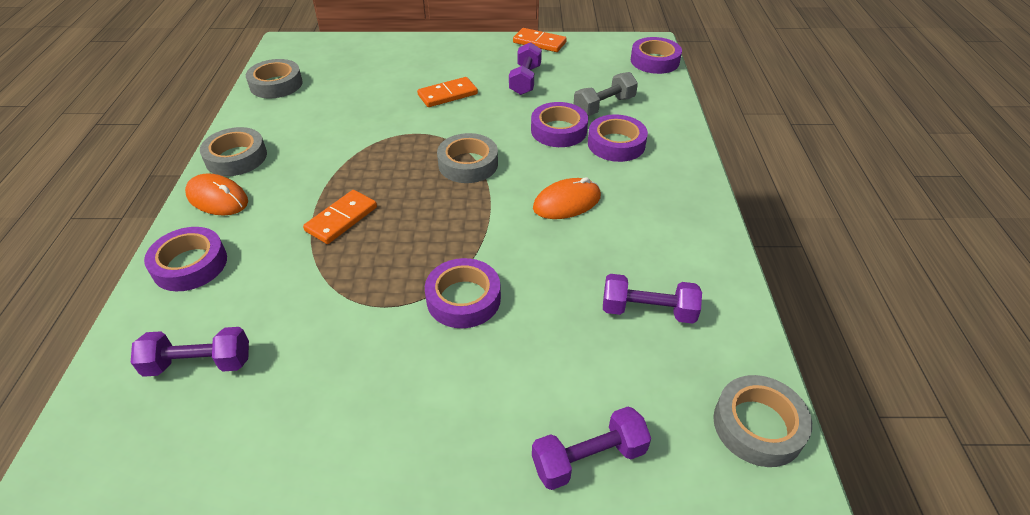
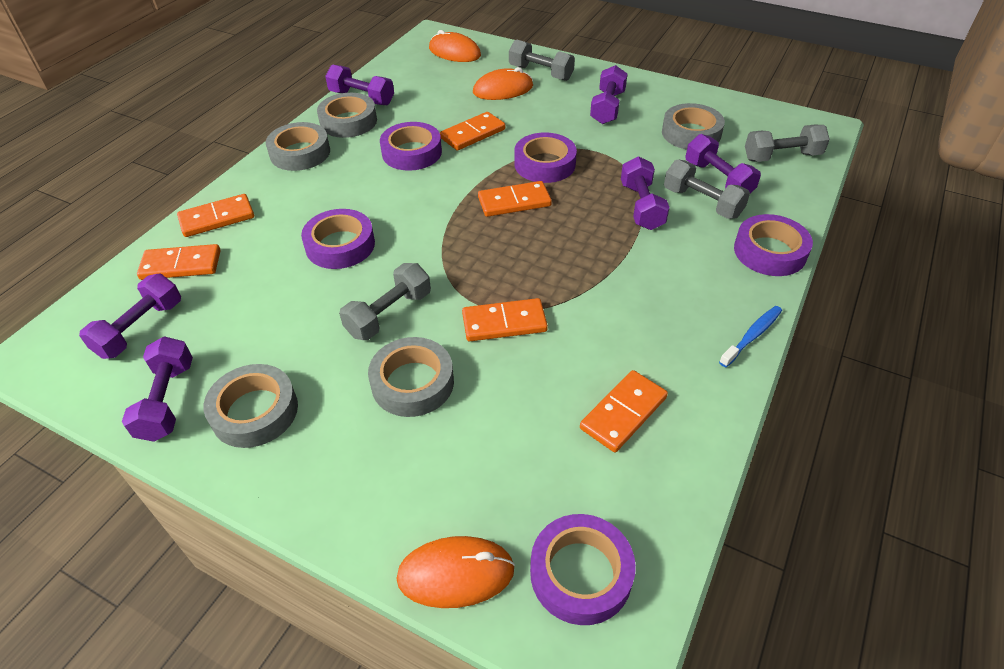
blue toothbrush: none = 0 -> [719,306,782,367] = 1
grey dumbbell: [574,72,638,116] = 1 -> [339,263,431,340] [509,39,575,81] [664,160,750,219] [745,125,830,162] = 4
grey tape: [200,127,267,176] [246,59,303,98] [437,133,498,183] [713,375,812,467] = 4 -> [204,364,298,448] [266,122,330,171] [317,93,377,138] [368,337,454,417] [662,103,725,150] = 5
orange domino: [303,190,377,244] [417,77,478,107] [513,28,567,52] = 3 -> [137,244,221,280] [177,194,254,237] [440,112,505,151] [462,298,548,341] [478,181,552,217] [580,370,668,452] = 6
orange mouse: [185,173,248,215] [533,177,601,219] = 2 -> [396,536,515,608] [429,30,481,62] [473,67,533,100] = 3
purple dumbbell: [130,327,249,377] [509,42,542,95] [532,406,651,490] [603,274,702,324] = 4 -> [79,274,181,359] [122,336,193,442] [325,64,394,105] [590,65,627,124] [621,156,670,230] [686,134,761,193] = 6

